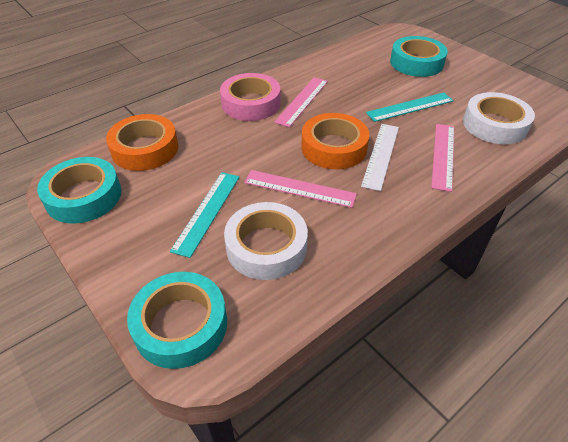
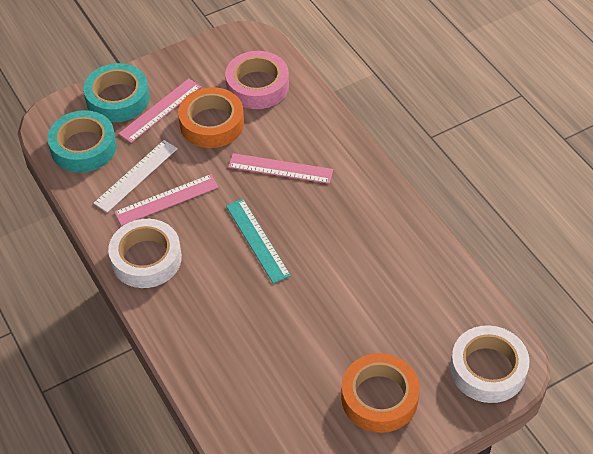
turquoise ruler: [170,172,240,258] [366,92,454,122] = 2 -> [226,199,291,284] = 1
turquoise tape: [37,157,121,224] [127,272,227,369] [390,36,448,77] = 3 -> [48,110,117,173] [83,63,150,122] = 2

